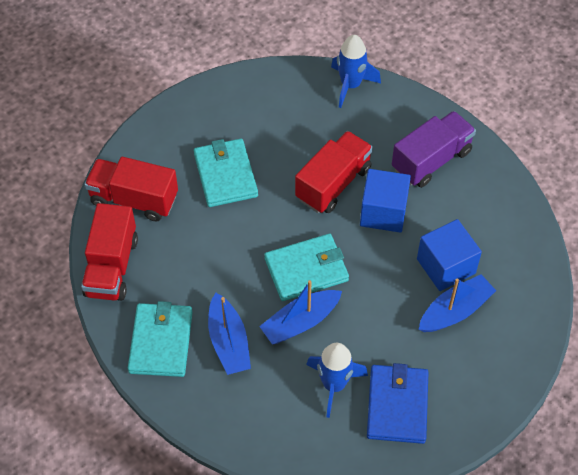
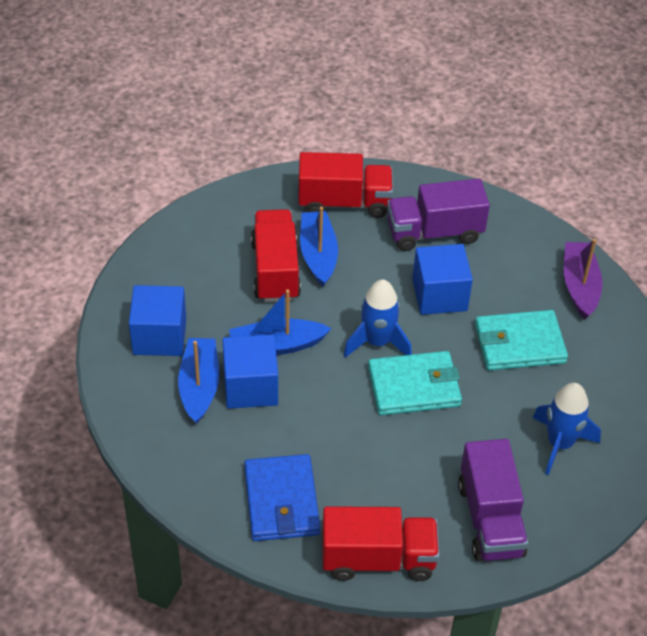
blue cube: [360,169,411,233] [417,219,482,291] = 2 -> [129,285,186,356] [222,334,278,409] [412,244,473,315] = 3
purple boat: none = 0 -> [564,239,602,319] = 1
purple truck: [392,111,476,188] = 1 -> [387,179,490,251] [458,439,528,561] = 2
turquoise wallet: [128,301,193,377] [194,138,258,207] [264,234,349,301] = 3 -> [368,351,462,415] [475,310,568,371] = 2

